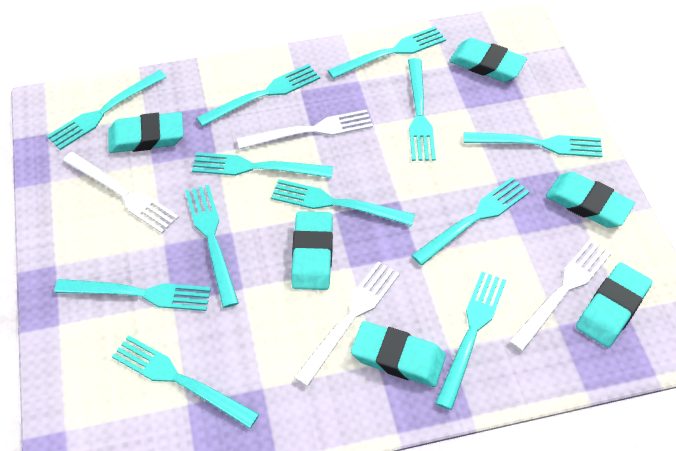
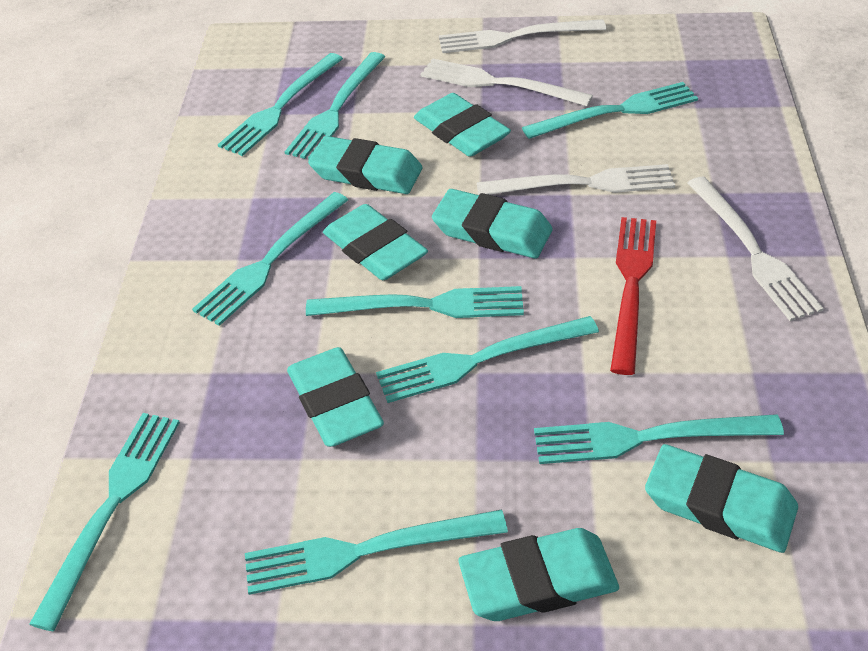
red fork: none = 0 -> [610,217,656,375] = 1
turquoise eraser: [108,112,184,153] [292,211,333,290] [351,321,446,387] [449,38,527,82] [546,172,635,228] [576,263,652,347] = 6 -> [287,347,384,447] [308,136,422,194] [323,204,428,280] [414,93,511,157] [432,189,553,259] [458,528,619,621] [645,444,798,553] = 7
turquoise fork: [47,70,167,150] [54,279,211,311] [112,335,259,429] [185,185,239,308] [192,152,333,178] [197,64,320,127] [271,179,415,226] [327,27,446,79] [408,58,436,161] [411,177,530,266] [435,272,506,410] [464,132,603,157] = 12 -> [29,413,180,631] [192,192,348,326] [218,53,343,156] [245,510,508,595] [285,52,385,160] [306,286,524,318] [376,316,599,403] [522,82,698,139] [534,414,784,464] = 9

